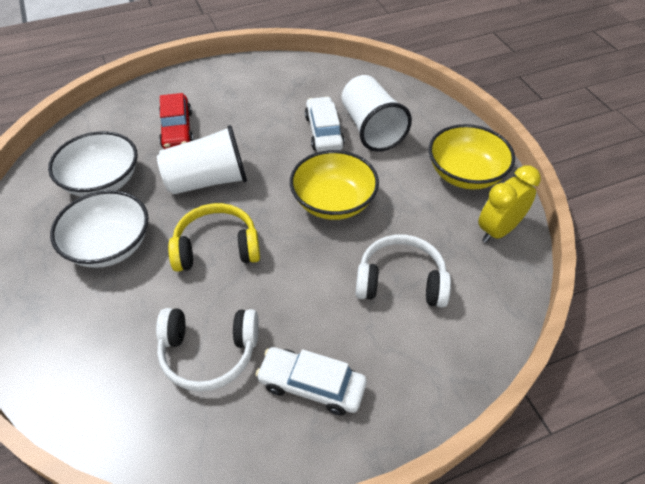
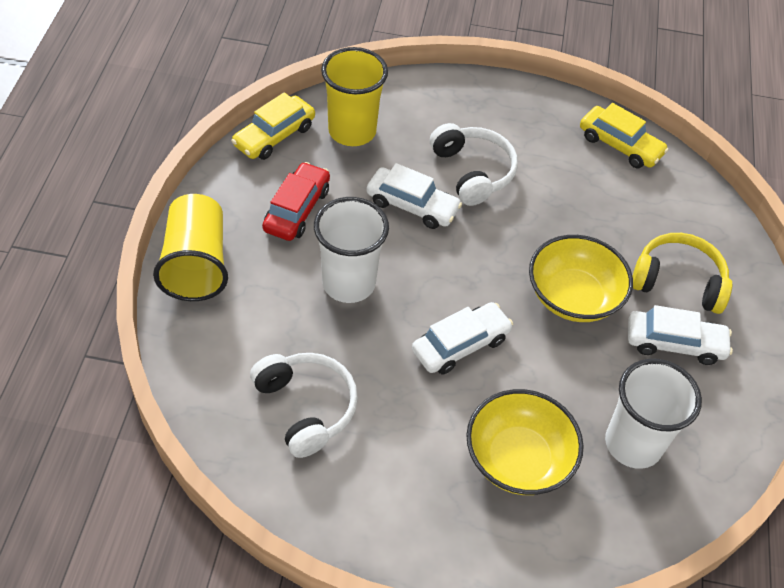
white bowl: [48,131,137,197] [50,190,149,268] = 2 -> none = 0
white car: [255,347,367,416] [305,96,345,152] = 2 -> [366,163,462,229] [412,302,513,375] [628,305,733,365] = 3
yellow car: none = 0 -> [231,92,315,160] [580,103,669,168] = 2
yellow clock: [478,165,541,243] = 1 -> none = 0
yellow cup: none = 0 -> [153,194,228,301] [321,47,388,146] = 2

